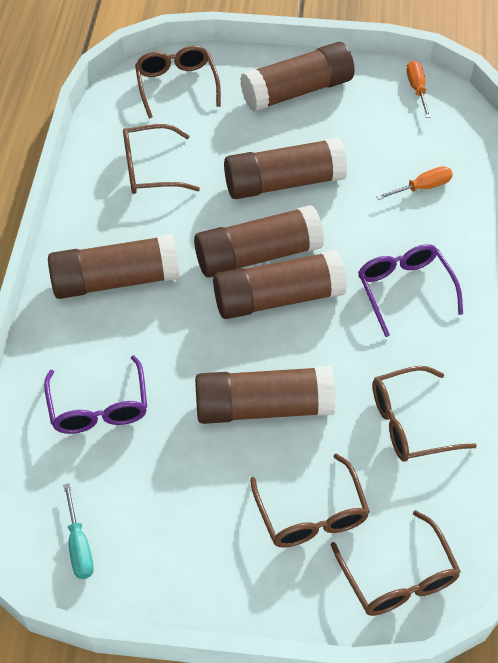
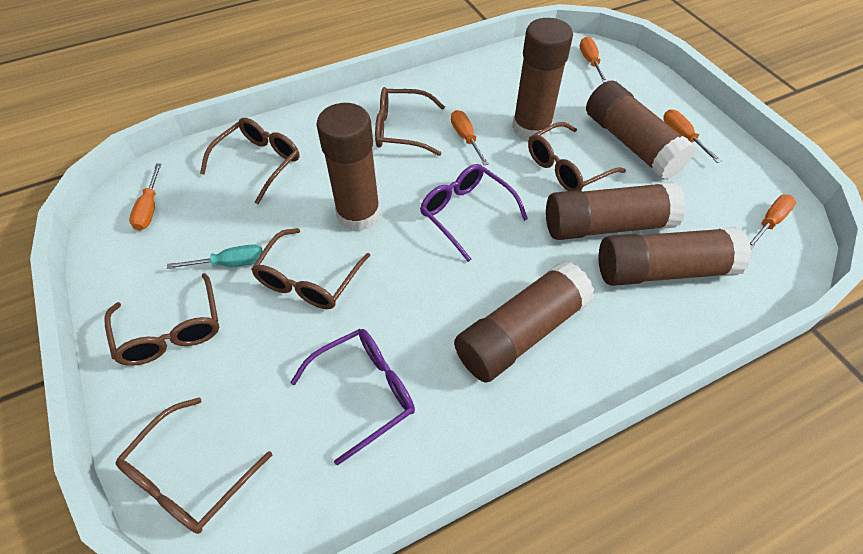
brown glasses: [123,124,200,194] [135,46,221,118] [250,453,370,548] [331,510,461,616] [372,366,477,462] = 5 -> [104,273,219,366] [116,397,272,534] [200,118,300,204] [251,228,370,309] [375,87,445,156] [528,122,626,191] = 6
orange screwdriver: [376,166,453,200] [407,60,431,118] = 2 -> [129,163,161,231] [451,110,489,165] [580,37,607,83] [663,109,722,163] [750,195,796,250] = 5

